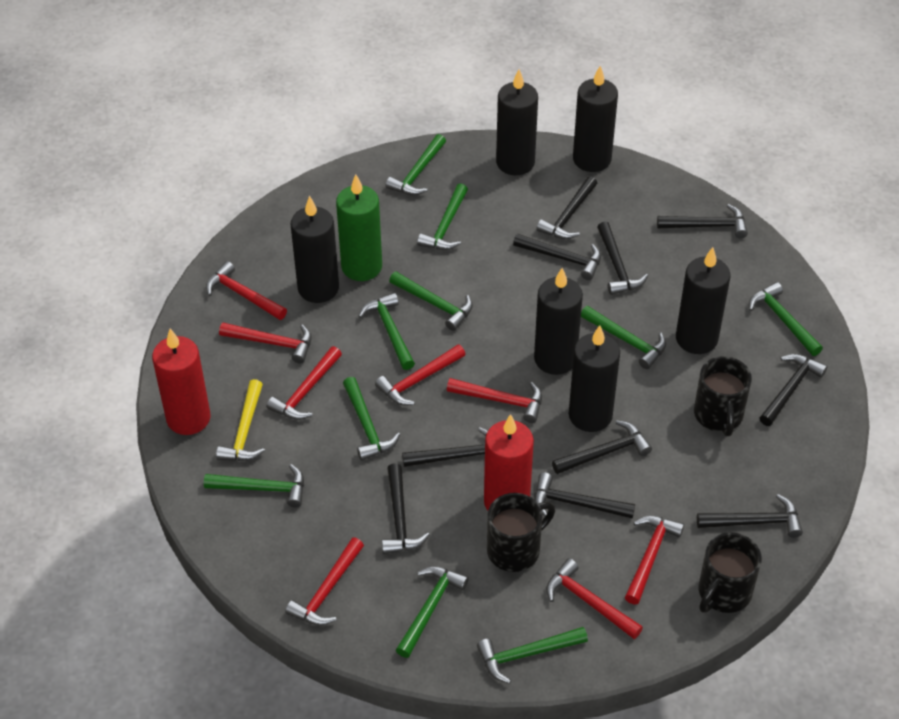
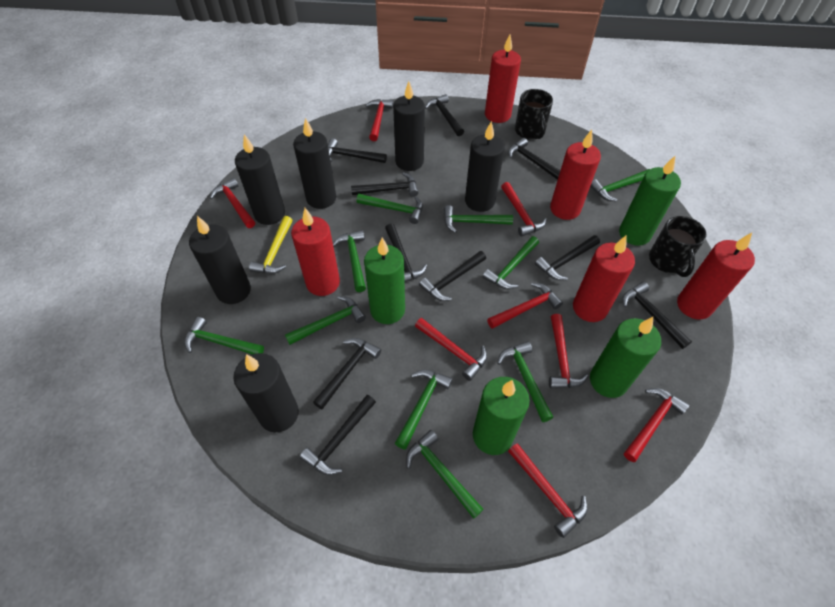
black mug: [487,493,555,572] [694,356,752,436] [699,532,762,613] = 3 -> [515,89,553,140] [649,216,707,277] = 2
green candle: [336,174,382,281] = 1 -> [364,237,405,324] [473,377,530,455] [590,317,661,398] [619,156,681,246] = 4
red candle: [152,329,211,435] [484,414,534,511] = 2 -> [291,208,340,296] [485,35,521,123] [550,130,601,220] [573,236,635,322] [677,233,755,320] = 5

